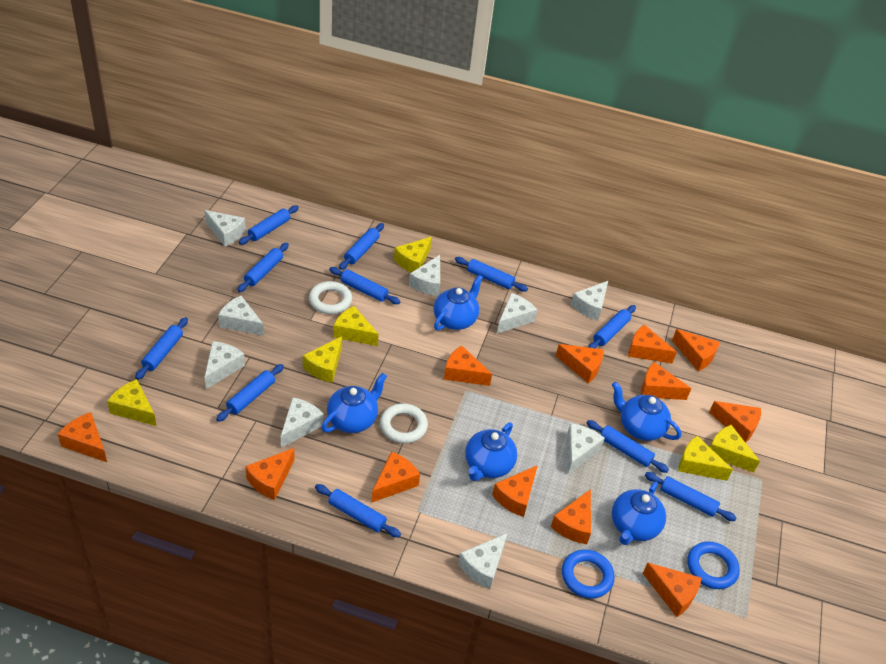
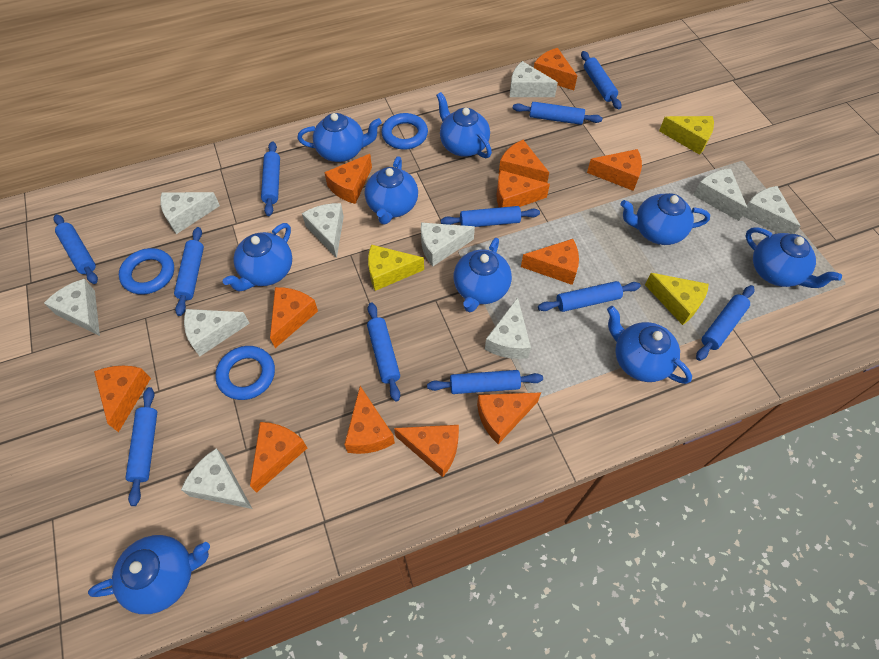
blue ring: [562,549,615,599] [688,541,740,589] = 2 -> [119,248,174,294] [215,346,275,400] [381,113,428,150] = 3
blue teapot: [321,373,387,433] [434,275,483,331] [465,423,517,481] [612,382,681,441] [612,482,666,545] = 5 -> [88,535,210,614] [223,223,292,291] [297,113,382,162] [365,156,418,225] [436,92,492,158] [454,238,512,312] [607,306,692,384] [621,193,710,245] [746,227,842,288] = 9
white cheese: [204,210,246,246] [205,341,245,389] [218,296,264,336] [281,397,324,448] [409,255,440,296] [458,533,508,589] [497,293,537,333] [567,423,605,474] [571,281,608,321] = 9 -> [44,279,100,336] [160,192,220,234] [181,448,252,509] [184,309,250,356] [302,203,344,258] [421,222,475,266] [485,297,531,359] [510,61,558,97] [693,169,747,221] [743,186,800,234] = 10
white ring: [309,281,352,314] [380,403,428,443] = 2 -> none = 0
yellow cheese: [107,379,157,426] [303,336,342,383] [333,306,379,346] [394,237,432,272] [678,436,733,481] [710,425,760,472] = 6 -> [368,245,424,291] [645,273,709,325] [659,116,714,155] = 3

